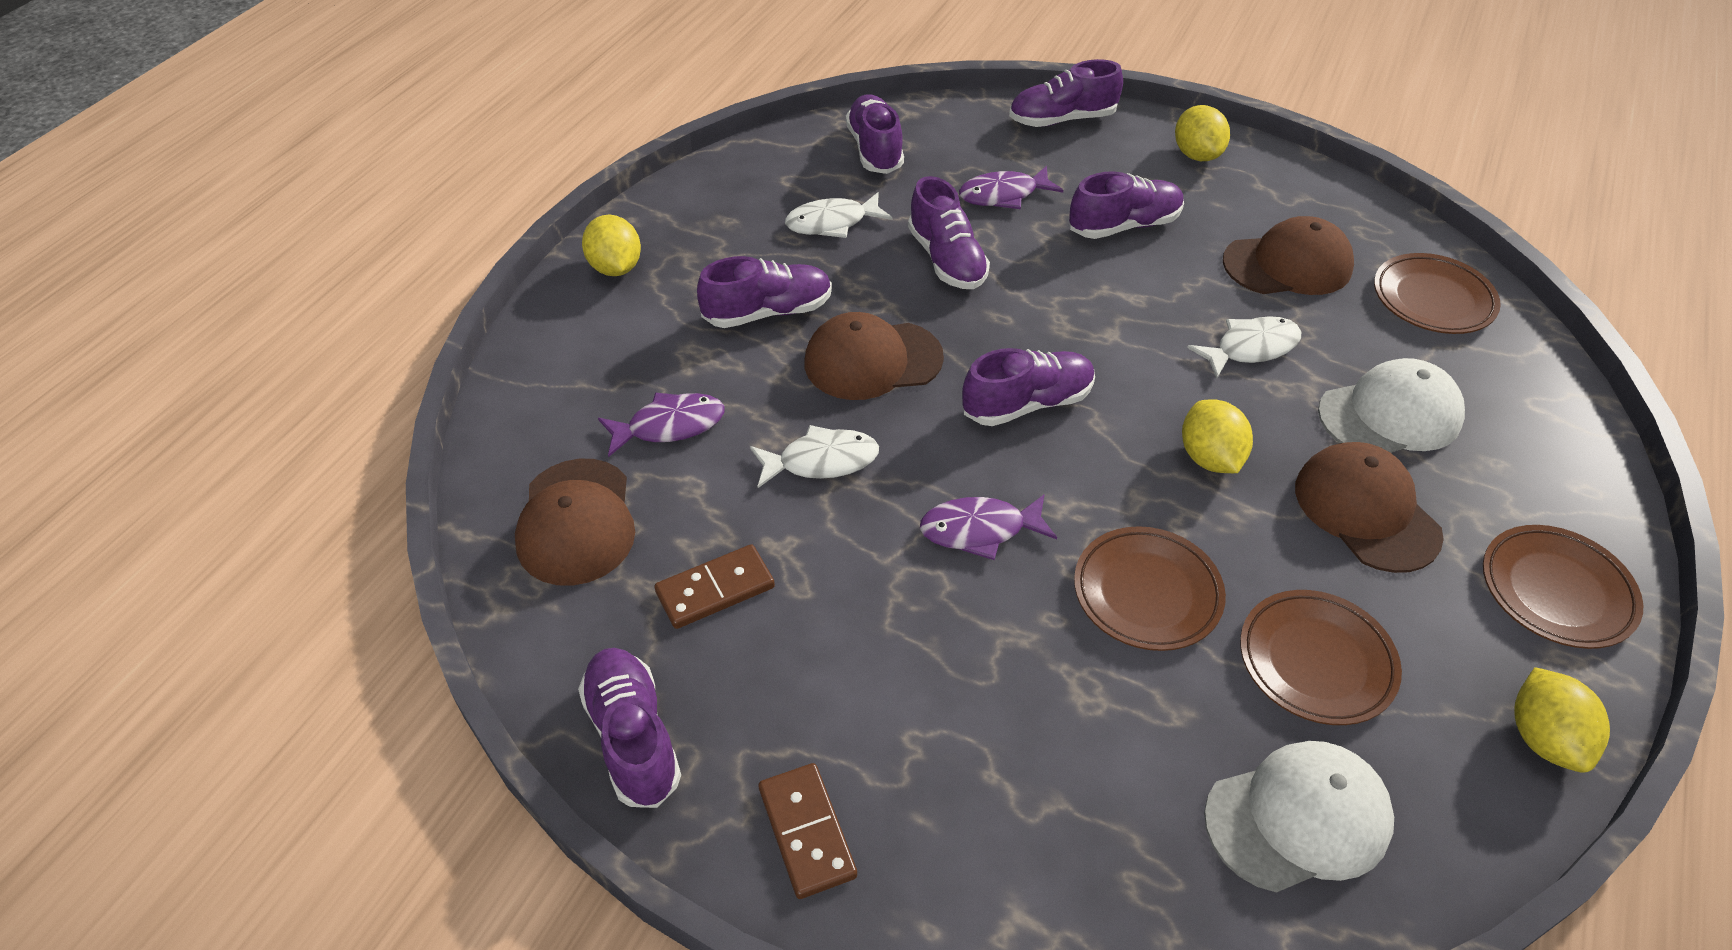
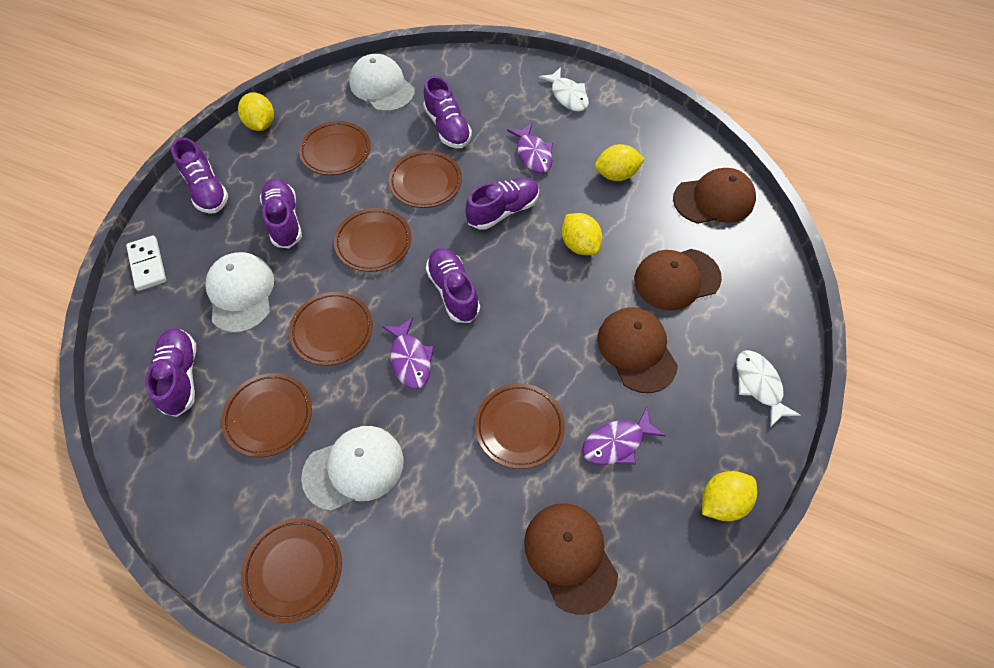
brown domino: [654,544,775,629] [759,763,857,899] = 2 -> none = 0
brown plate: [1074,526,1226,651] [1240,590,1402,725] [1374,253,1501,334] [1483,525,1643,649] = 4 -> [221,373,312,457] [241,518,342,623] [289,292,373,366] [299,121,371,175] [334,208,412,272] [389,150,462,208] [475,383,565,469] = 7
purple shoe: [578,648,681,808] [697,256,832,328] [846,94,904,174] [908,176,990,289] [962,348,1095,426] [1009,59,1123,127] [1069,171,1184,239] = 7 -> [145,328,196,417] [171,137,229,214] [260,179,302,248] [423,76,472,148] [426,248,480,323] [465,177,539,230] = 6
white cap: [1204,741,1394,892] [1318,358,1465,453] = 2 -> [205,252,274,333] [301,426,404,511] [349,54,415,112] = 3
white domino: none = 0 -> [126,235,166,291] = 1
white fish: [750,425,879,488] [785,192,893,238] [1187,316,1301,379] = 3 -> [539,67,589,112] [736,350,801,427] = 2

